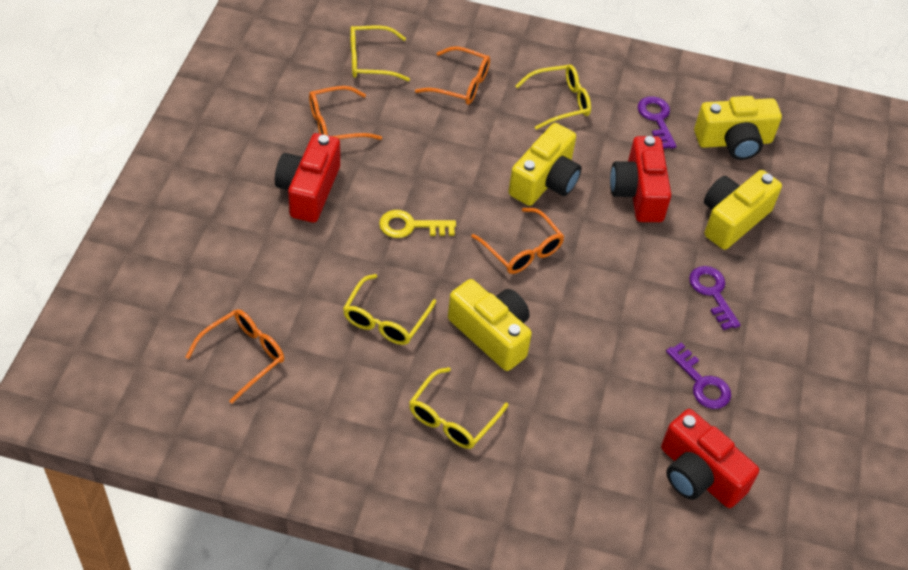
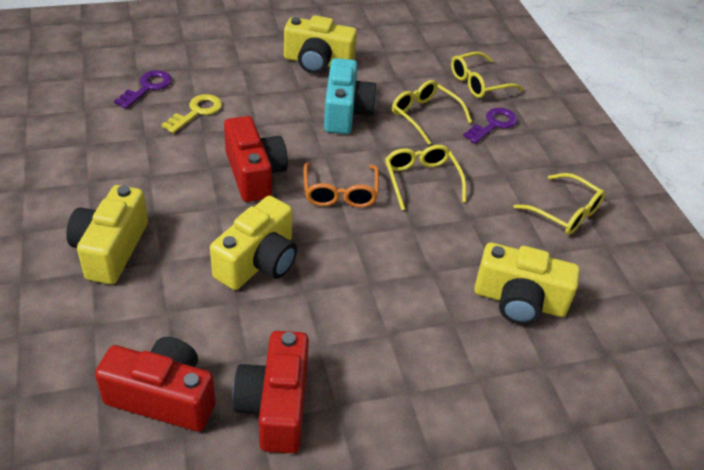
orange glasses: [186,309,284,404] [309,86,382,140] [415,46,490,105] [471,208,564,274] = 4 -> [304,163,379,208] = 1
purple key: [638,96,677,149] [666,343,731,409] [689,266,741,330] = 3 -> [114,70,172,109] [463,108,518,144] = 2
turquoise camera: none = 0 -> [324,58,377,134] = 1

